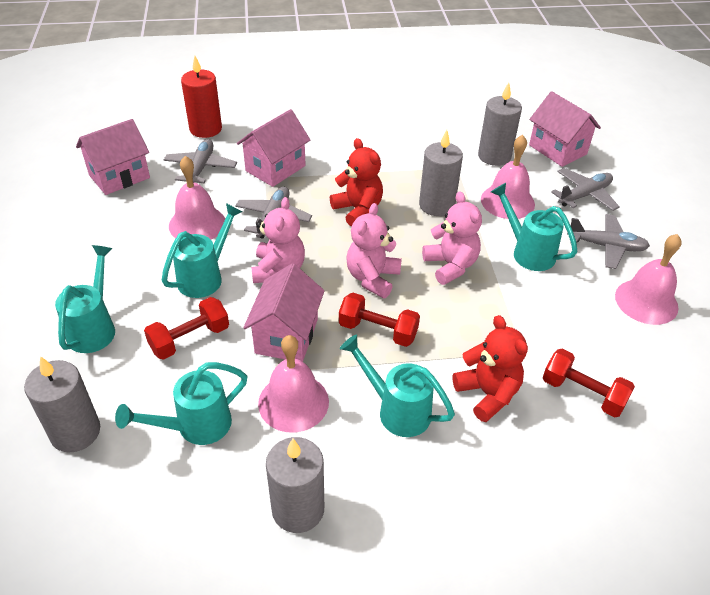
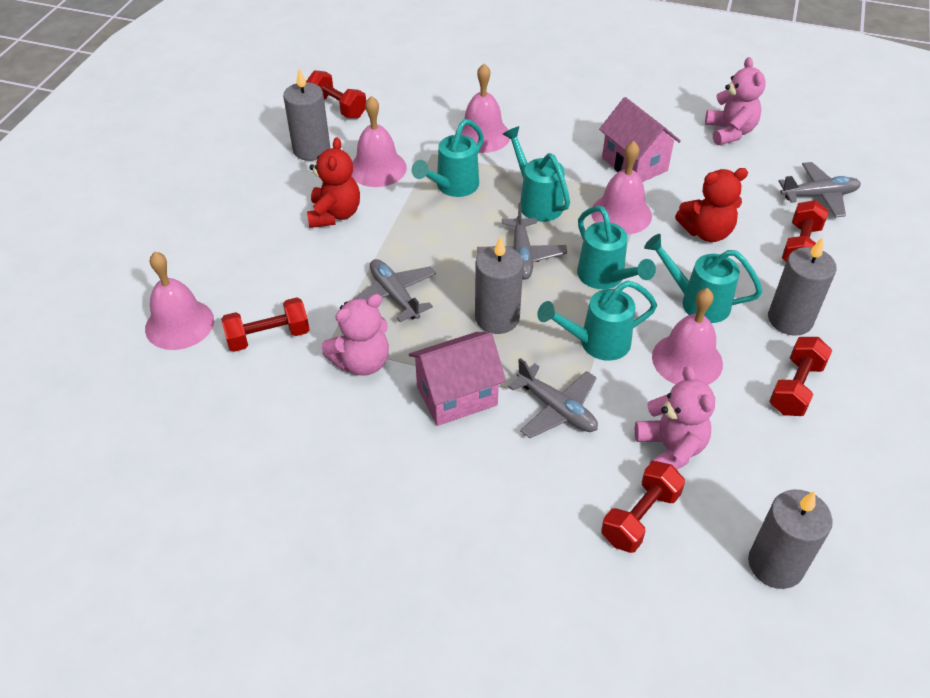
pink bell: [169,156,225,240] [258,335,329,432] [481,135,535,219] [615,234,682,325] = 4 -> [145,252,214,350] [351,96,407,187] [455,64,510,153] [591,141,652,235] [652,288,723,385] = 5
pink house: [76,119,150,195] [237,109,310,187] [243,264,325,362] [529,91,601,167] = 4 -> [409,332,506,426] [599,97,681,182] = 2
red candle: [181,56,222,138] = 1 -> none = 0
red dumbbell: [144,297,229,360] [339,293,420,347] [542,349,635,417] = 3 -> [221,297,310,352] [306,70,366,119] [601,461,685,553] [769,337,833,416] [782,200,829,262] = 5

